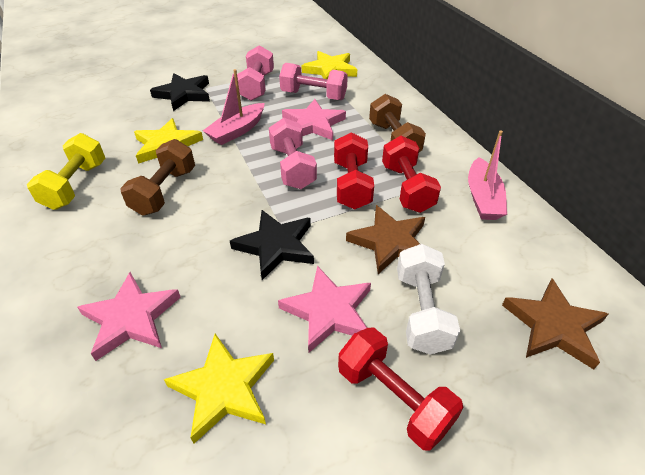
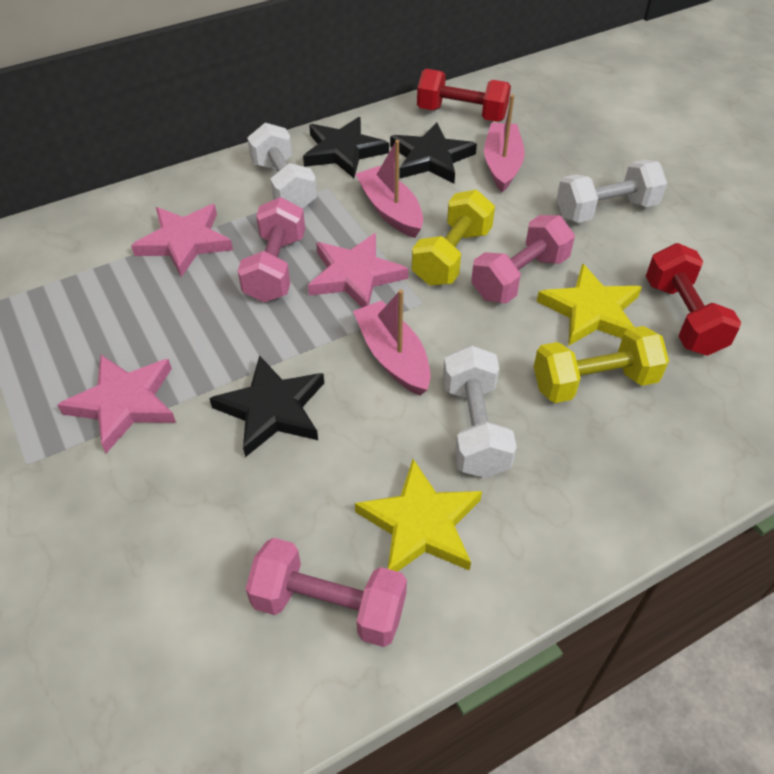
black star: [150,73,210,111] [230,210,314,280] = 2 -> [209,355,324,457] [303,117,389,178] [390,122,477,183] = 3
brown dumbbell: [120,139,195,216] [369,94,426,152] = 2 -> none = 0
brown star: [346,205,425,274] [502,279,608,369] = 2 -> none = 0
pink boat: [203,69,265,145] [468,130,507,220] = 2 -> [353,290,431,395] [355,140,423,238] [484,95,525,192] = 3
red dumbbell: [334,132,374,209] [338,327,463,451] [382,136,441,213] = 3 -> [417,69,511,122] [646,243,741,356] = 2
white dumbbell: [397,244,460,355] = 1 -> [247,123,317,209] [443,345,517,478] [557,160,667,223] = 3
yellow dumbbell: [27,133,105,210] = 1 -> [412,190,495,286] [534,326,669,403] = 2
yellow star: [134,118,203,164] [164,334,274,443] [302,51,357,79] = 3 -> [355,459,482,572] [537,263,642,346] = 2

